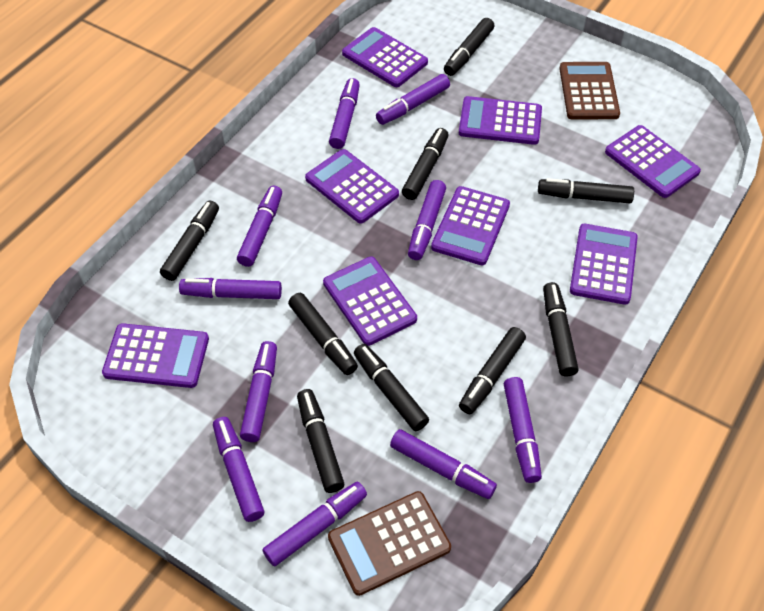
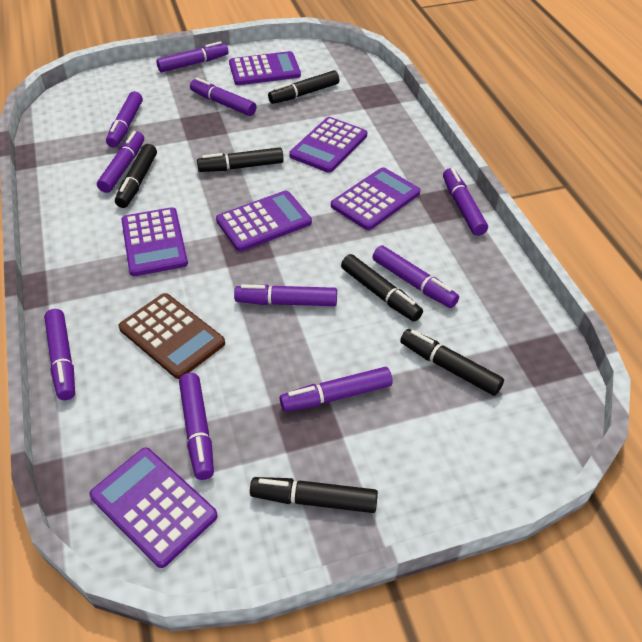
black marker: [160,201,219,281] [288,293,358,375] [297,389,344,493] [354,344,429,431] [402,128,449,200] [444,18,494,76] [459,327,526,414] [538,178,634,203] [543,282,578,377] = 9 -> [115,144,157,208] [197,147,284,172] [250,477,378,513] [268,70,339,104] [341,254,423,322] [400,329,504,396] = 6
brown calculator: [328,491,451,596] [559,62,620,120] = 2 -> [119,293,225,379] = 1
purple calculator: [102,323,209,388] [305,149,399,223] [323,257,417,346] [342,27,428,87] [431,186,510,265] [459,96,542,145] [570,224,638,305] [605,125,701,198] = 8 -> [89,447,217,568] [121,207,188,276] [216,191,312,251] [229,51,301,85] [289,117,367,173] [331,167,420,230] = 6

